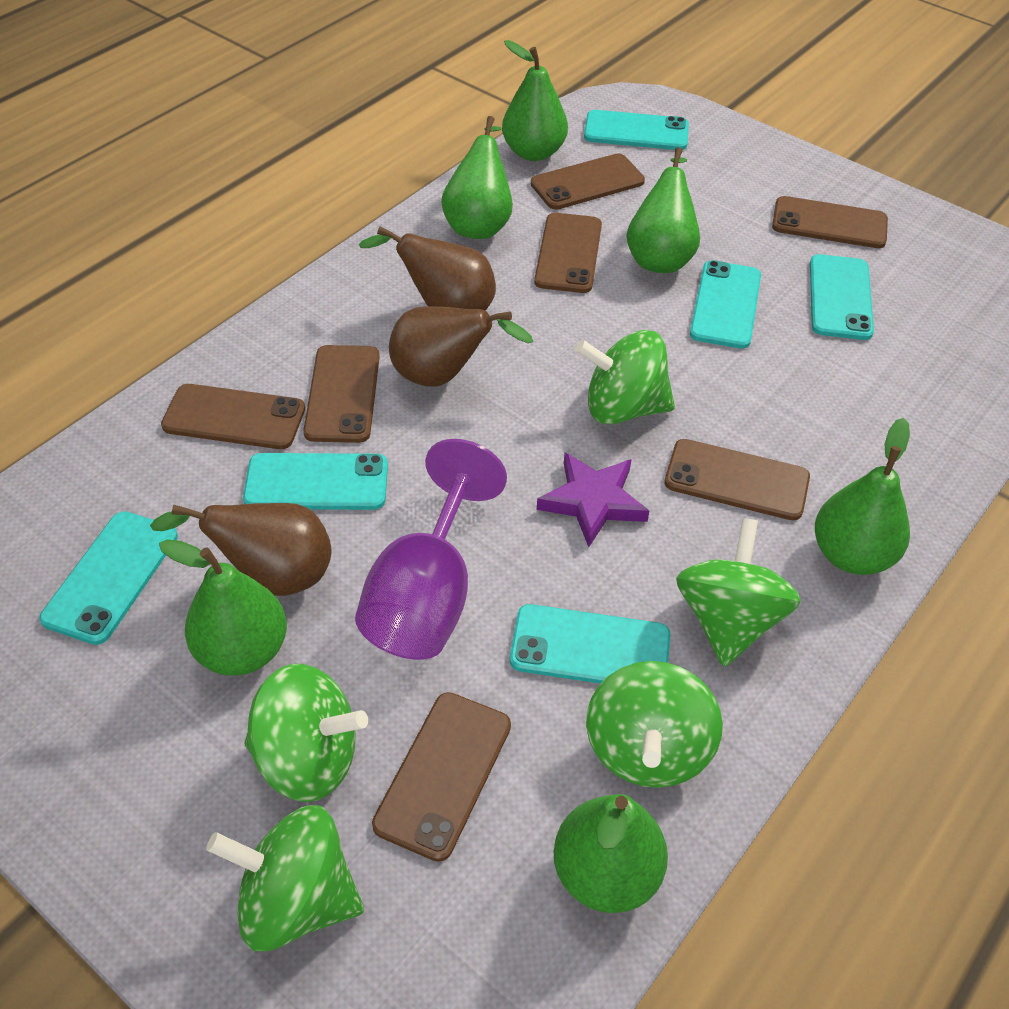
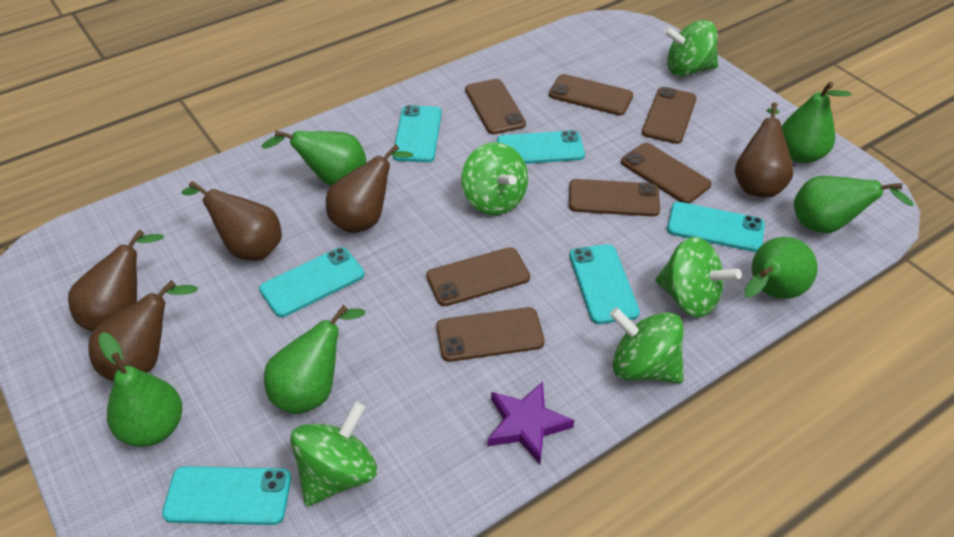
brown pear: [150,503,332,596] [359,226,496,311] [389,306,533,386] = 3 -> [68,229,164,332] [88,280,198,381] [182,181,282,261] [326,144,413,233] [735,103,794,197] = 5
purple goblet: [355,439,507,660] = 1 -> none = 0

